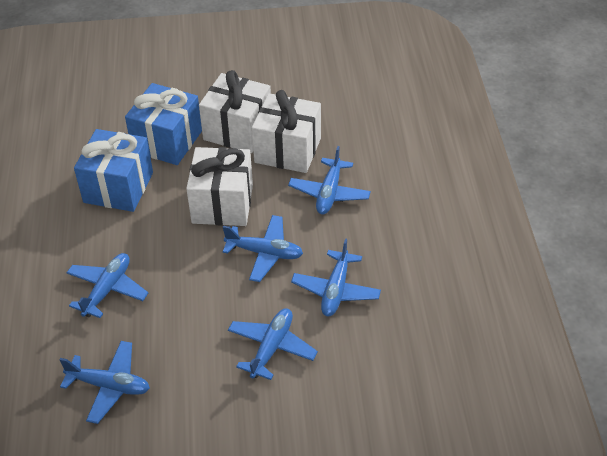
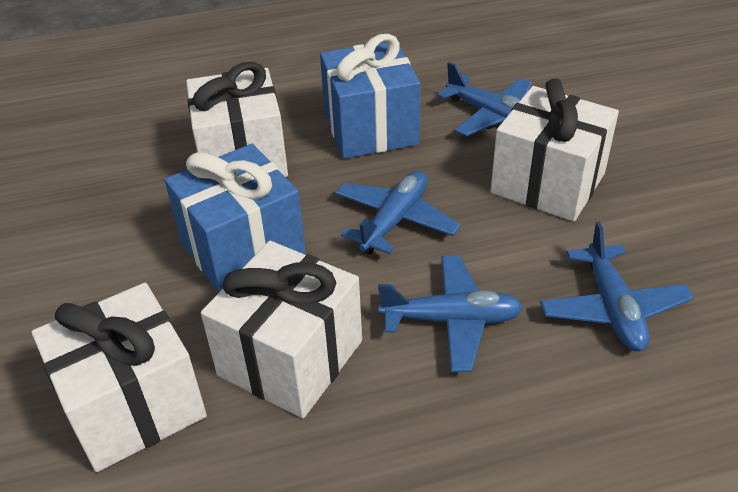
blue plane: [59,341,150,424] [66,253,149,318] [223,215,303,282] [228,308,318,380] [288,146,371,214] [291,238,381,317] = 6 -> [335,171,461,255] [378,255,523,372] [437,62,532,136] [540,222,694,351] = 4
white gift: [186,147,253,226] [199,70,271,153] [252,90,321,173] = 3 -> [32,283,207,472] [186,62,288,177] [201,241,362,418] [490,79,619,222] = 4

